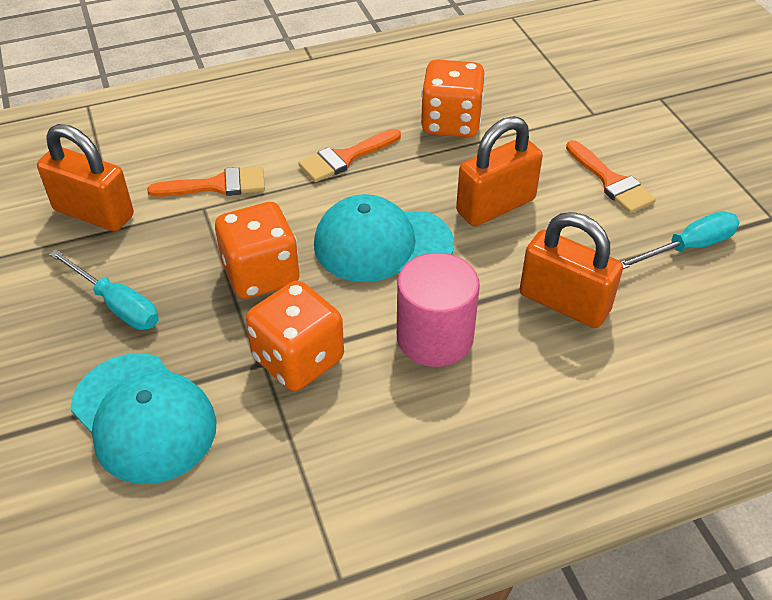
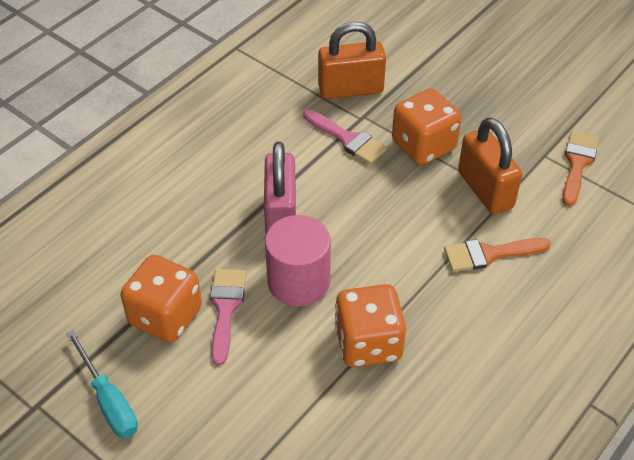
orange brush: [147,167,265,197] [298,129,401,182] [566,140,656,214] = 3 -> [444,238,551,272] [563,130,599,206] = 2
orange padlock: [37,124,134,231] [456,116,543,226] [520,212,623,328] = 3 -> [318,22,386,99] [458,117,522,215] = 2
pink brush: none = 0 -> [210,269,246,366] [303,109,387,164] = 2
pink padlock: none = 0 -> [264,142,296,234] = 1
turquoise cap: [71,353,217,484] [314,194,454,282] = 2 -> none = 0
turquoise screwdriver: [49,249,159,330] [621,211,739,269] = 2 -> [66,330,138,438] = 1

